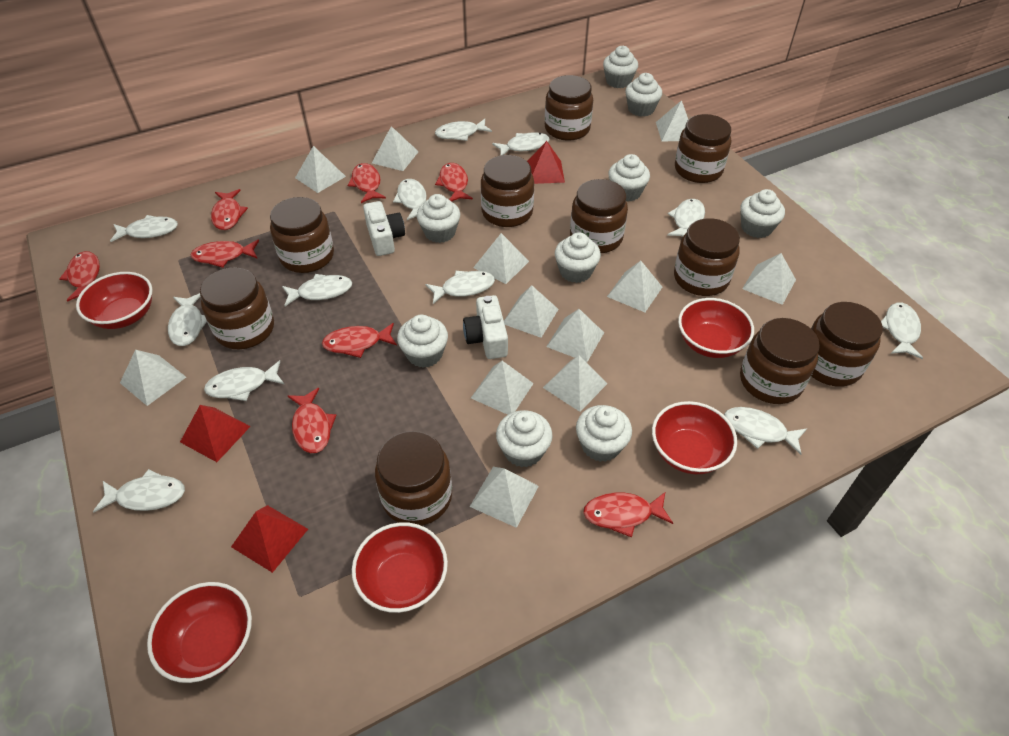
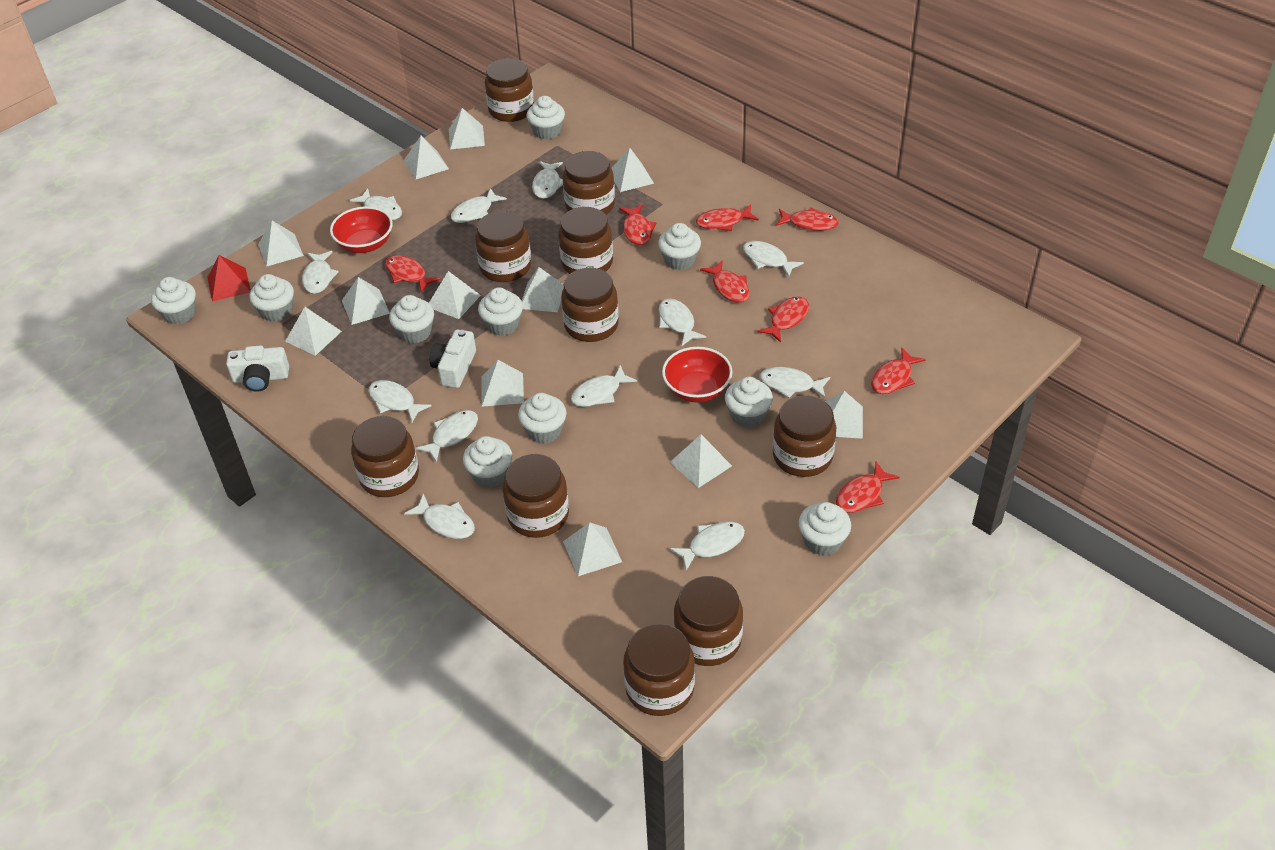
red bowl: [76,272,153,329] [147,582,252,683] [352,522,448,613] [652,401,737,474] [678,298,754,358] = 5 -> [330,206,393,253] [662,347,733,402] = 2
red pyramid: [180,405,251,462] [231,505,308,573] [527,141,565,184] = 3 -> [207,255,251,302] = 1
white cupcake: [397,315,448,368] [417,194,460,243] [496,410,553,467] [555,232,601,283] [576,405,632,462] [603,46,638,88] [608,154,650,202] [625,73,662,117] [740,189,785,238] = 9 -> [151,277,196,324] [249,274,294,322] [389,295,434,344] [463,436,512,488] [478,287,523,336] [518,393,567,443] [527,96,565,140] [658,223,701,270] [725,377,773,428] [799,502,851,556] = 10

